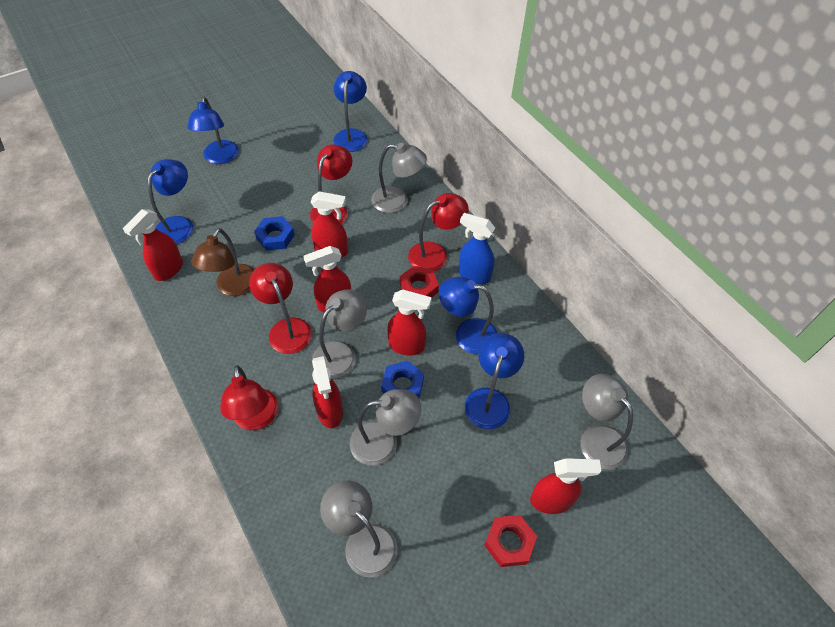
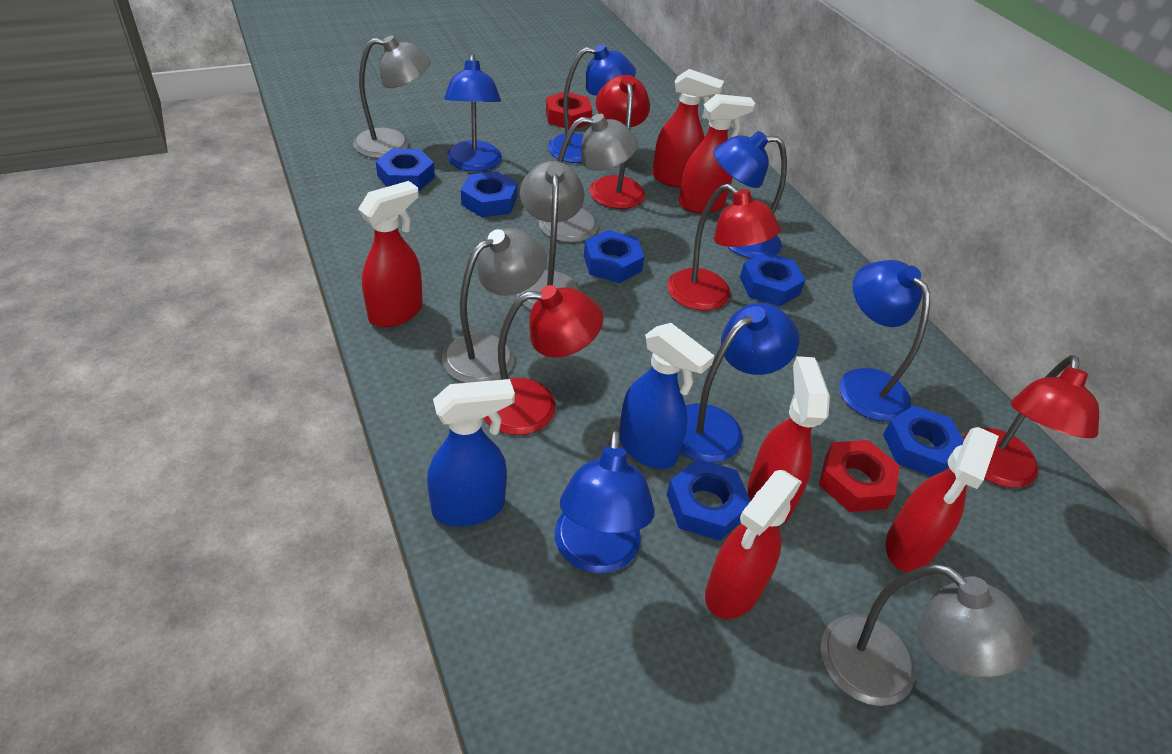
blue lamp: [148,159,193,244] [188,96,239,164] [333,71,367,152] [439,277,497,354] [465,333,524,429] = 5 -> [444,54,502,172] [548,44,636,163] [555,429,655,574] [680,303,799,463] [714,131,787,259] [840,260,930,421] = 6
blue nut: [254,216,295,251] [381,361,424,398] = 2 -> [376,148,435,191] [461,171,518,217] [584,230,644,283] [667,459,751,541] [740,252,805,306] [883,405,964,477] = 6
blue spray bottle: [458,213,495,284] = 1 -> [427,379,515,527] [619,323,714,469] = 2
brown lamp: [191,228,255,296] = 1 -> none = 0

